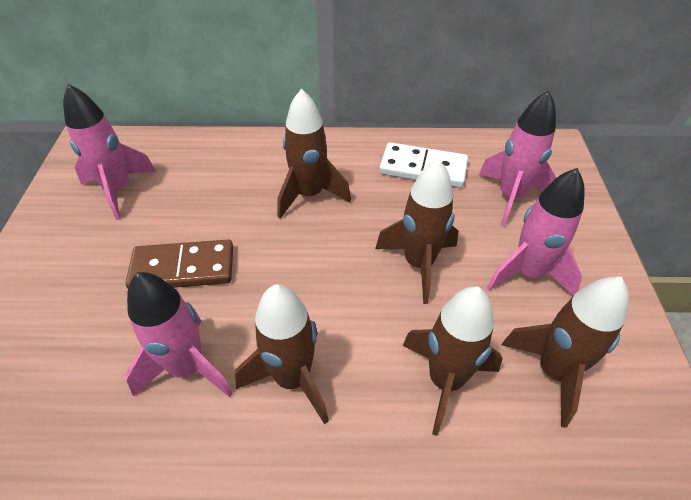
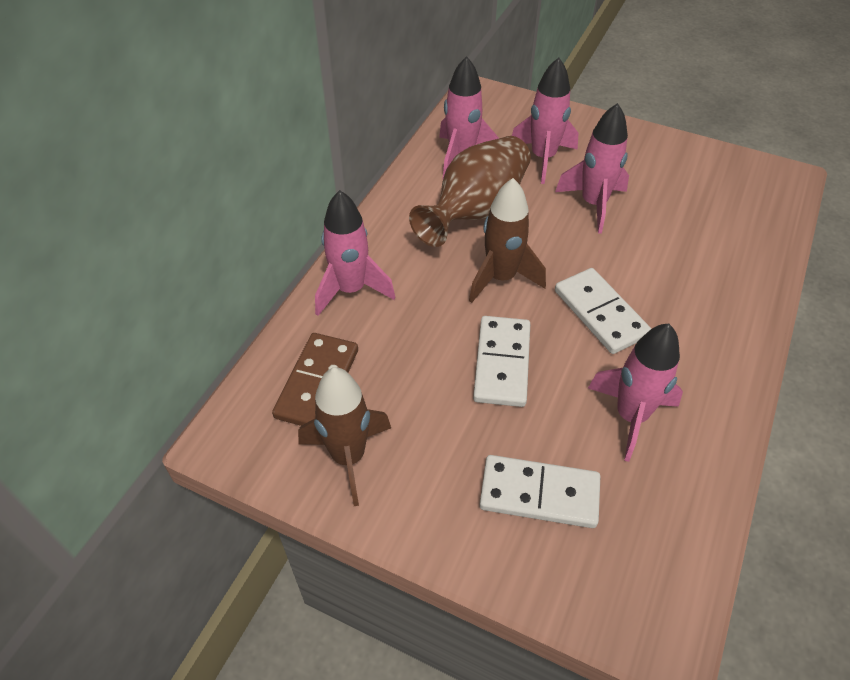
brown rocket: [235,284,329,424] [277,89,351,219] [375,159,458,304] [403,286,503,436] [502,277,629,428] = 5 -> [298,367,391,506] [469,178,546,303] = 2
brown vase: none = 0 -> [409,136,531,247] = 1
pink rocket: [63,84,156,220] [125,272,233,397] [479,90,556,226] [487,168,585,296] = 4 -> [315,190,395,316] [439,56,499,178] [512,57,579,184] [555,103,629,233] [588,323,683,462] = 5
white domino: [379,142,468,188] = 1 -> [473,316,530,407] [479,455,600,528] [555,268,651,354] = 3

